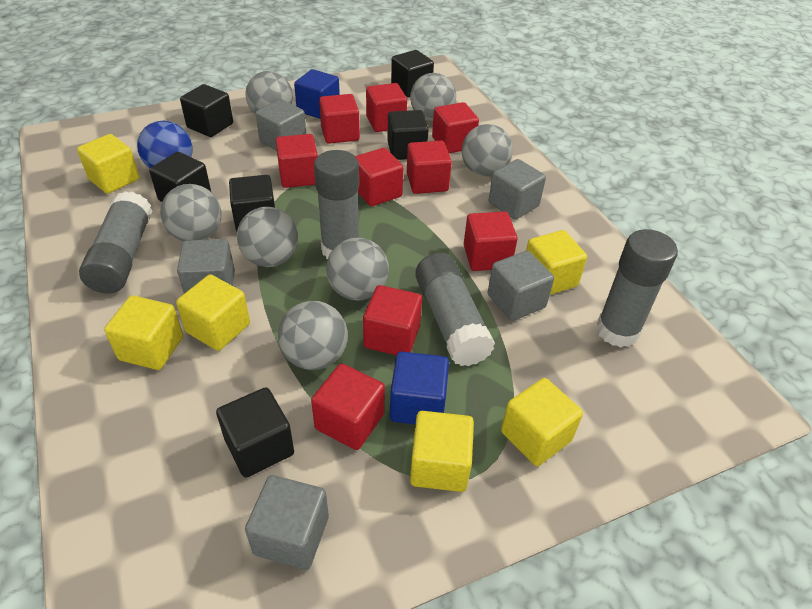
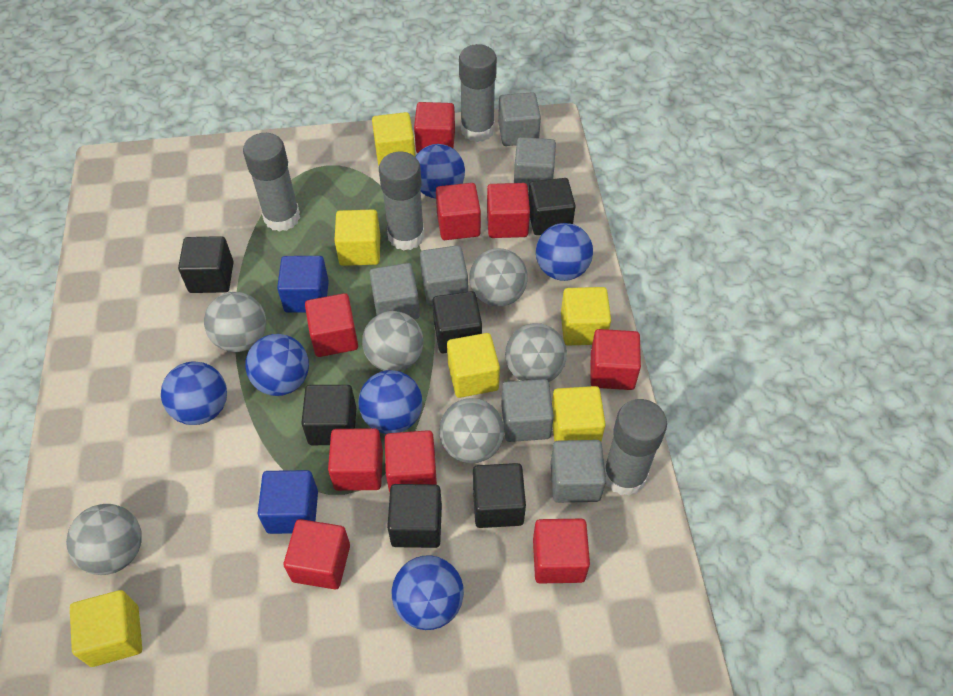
blue ball: [137,121,193,168] = 1 -> [161,361,227,425] [246,334,309,396] [358,370,422,434] [392,555,464,630] [415,144,465,198] [536,223,593,281] = 6
grey ball: [160,184,221,241] [237,207,298,267] [245,71,293,114] [278,301,348,370] [326,238,389,300] [410,73,456,121] [462,124,513,176] = 7 -> [66,504,142,575] [204,292,266,352] [362,311,424,371] [439,398,504,463] [469,248,528,307] [505,323,567,382] = 6
grey cube: [177,239,235,293] [245,475,329,570] [255,99,306,151] [488,251,554,321] [489,159,546,220] = 5 -> [369,263,420,319] [420,245,468,306] [498,92,541,146] [501,379,554,442] [514,137,556,191] [550,440,606,503] = 6

